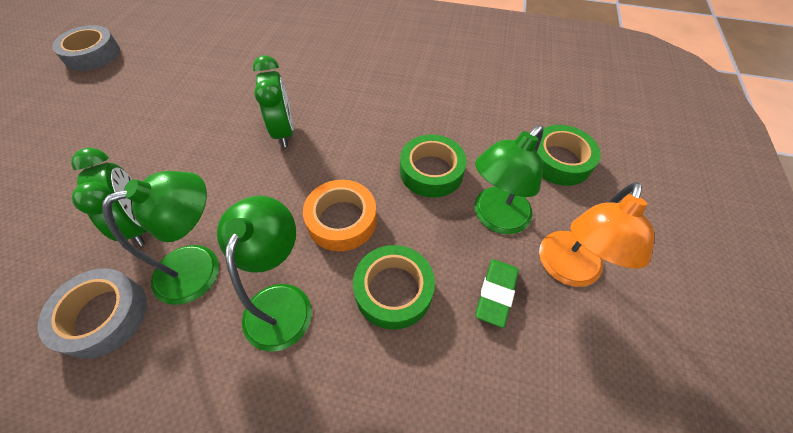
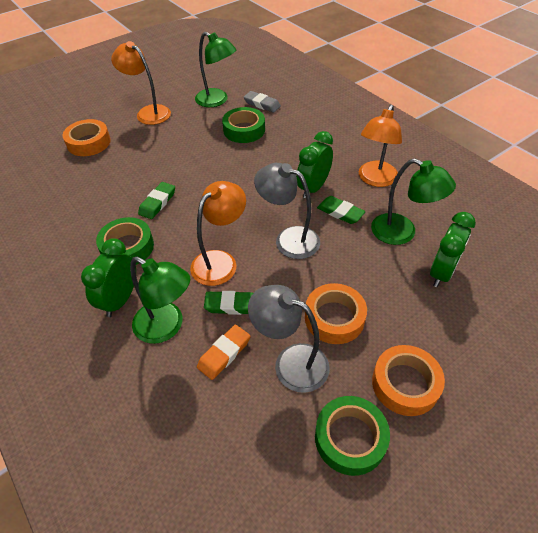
green clock: [71,148,146,246] [253,55,294,147] = 2 -> [81,238,134,317] [296,131,333,198] [430,212,476,287] = 3
green eraser: [476,259,519,328] = 1 -> [138,182,175,219] [204,291,253,315] [317,196,366,224] = 3
grey eraser: none = 0 -> [243,91,281,113] = 1
grey lamp: none = 0 -> [248,285,330,393] [254,163,320,259] = 2
grey tape: [38,268,147,359] [52,25,120,71] = 2 -> none = 0
orange eraser: none = 0 -> [197,324,251,380] = 1
orange lamp: [539,182,654,287] = 1 -> [111,41,171,125] [190,181,246,286] [359,104,402,187] = 3
orange tape: [303,180,377,251] = 1 -> [63,119,111,156] [305,283,367,344] [372,345,445,416] = 3

